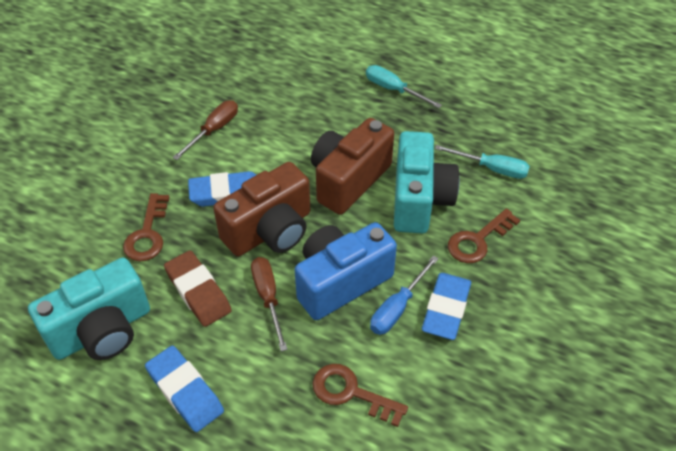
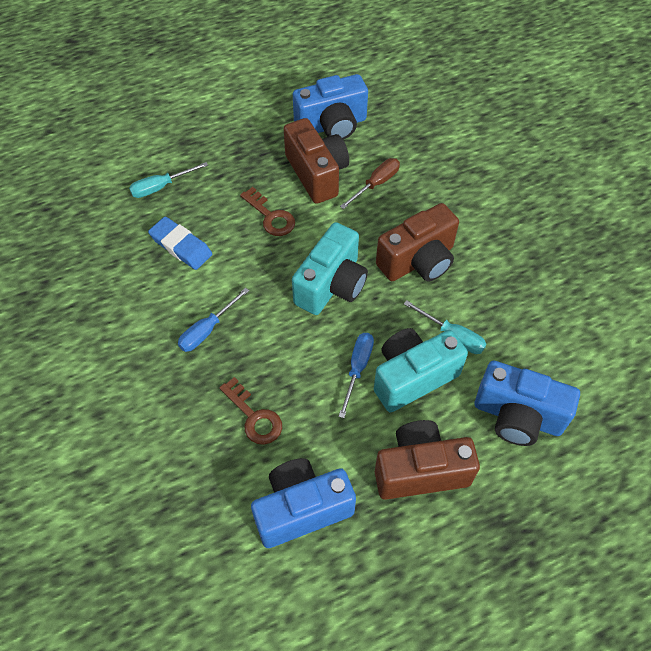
blue camera: [295,222,397,320] = 1 -> [251,458,356,548] [293,74,368,140] [475,361,580,446] = 3
blue eraser: [145,346,224,432] [188,171,256,207] [422,273,471,340] = 3 -> [148,217,212,270] = 1
blue screwdriver: [370,255,439,335] = 1 -> [178,287,249,352] [338,333,374,418] = 2
brown camera: [213,162,310,256] [311,118,394,215] = 2 -> [284,118,349,204] [375,420,480,500] [376,203,459,281] = 3
brown eraser: [164,251,232,327] = 1 -> none = 0
brown key: [123,193,169,261] [313,364,408,427] [448,209,520,263] = 3 -> [219,377,282,445] [240,187,295,236] = 2
brown screwdriver: [173,100,238,160] [251,257,288,351] = 2 -> [340,158,400,209] = 1

